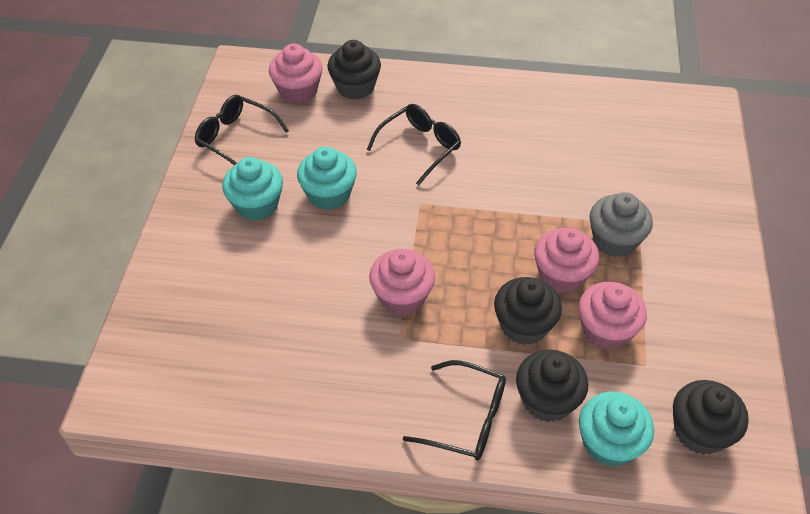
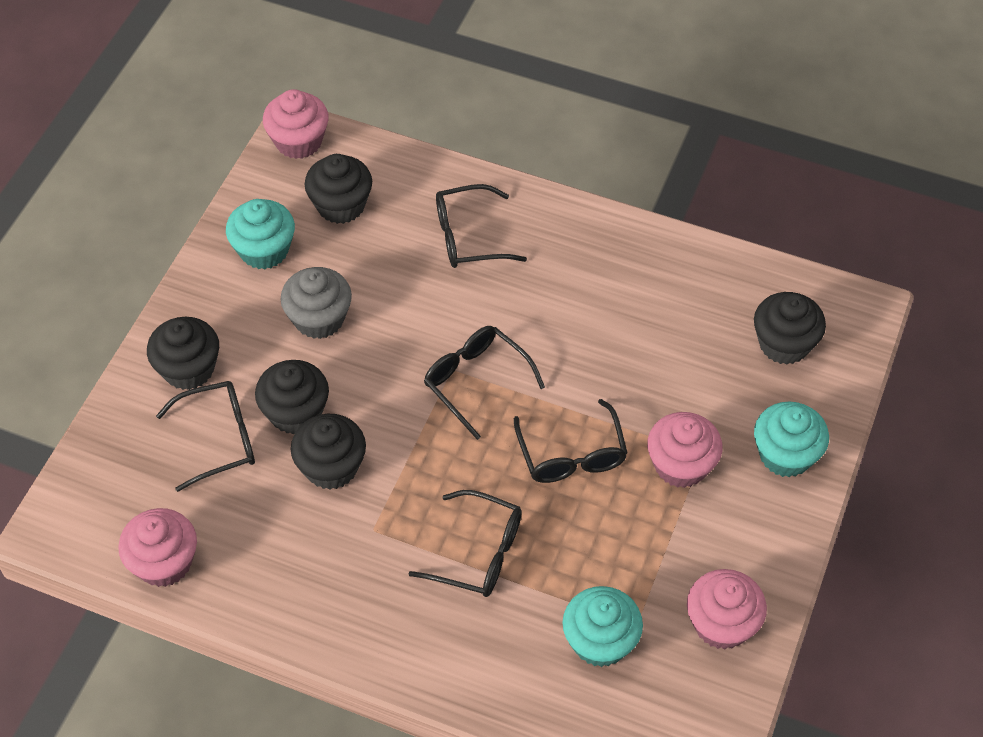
black cupcake: [328,40,381,100] [494,277,562,345] [516,350,588,422] [673,380,749,455] = 4 -> [147,317,219,390] [255,360,329,434] [291,414,366,490] [304,154,372,224] [754,292,826,365] = 5
black glasses: [195,95,289,165] [367,104,461,185] [403,360,506,460] = 3 -> [156,381,255,492] [408,490,522,597] [424,326,545,440] [436,184,527,268] [514,399,627,483] = 5

